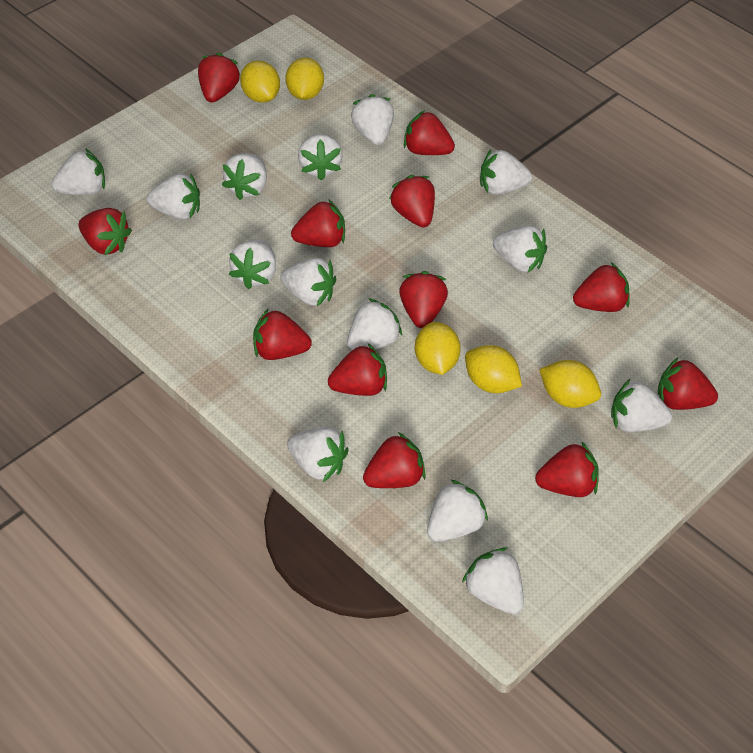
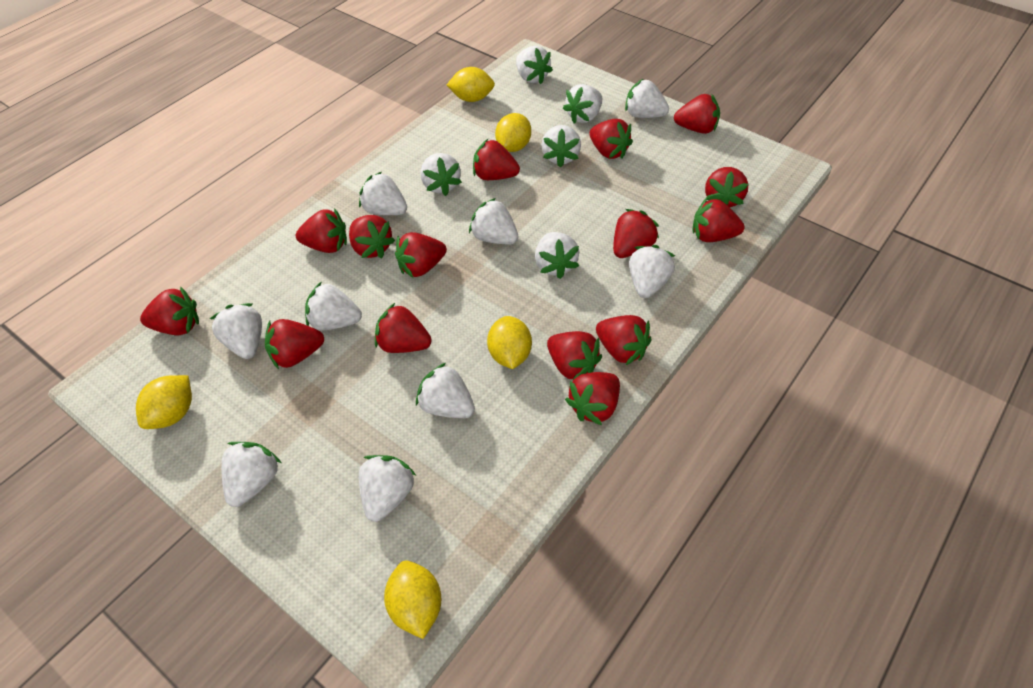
red strawberry: [78,208,132,255] [198,53,240,103] [253,308,312,360] [291,200,345,247] [328,343,387,396] [363,432,426,488] [389,175,435,227] [399,271,448,328] [404,110,455,155] [535,441,599,497] [573,262,630,312] [658,357,718,410] = 12 -> [140,287,199,335] [265,319,324,369] [296,208,347,253] [349,215,395,258] [375,303,432,353] [395,232,447,278] [473,139,520,180] [547,331,602,380] [565,372,620,425] [590,119,633,159] [596,315,652,365] [613,209,659,258] [674,94,720,134] [693,198,745,242] [705,167,748,207] = 15

